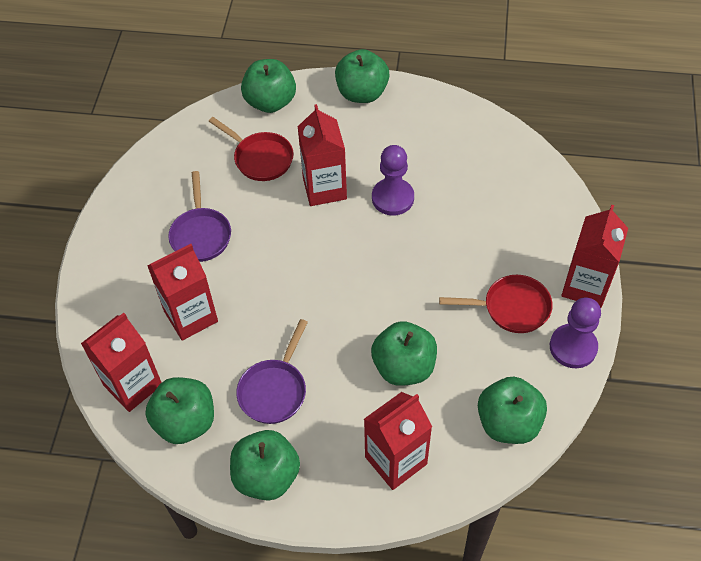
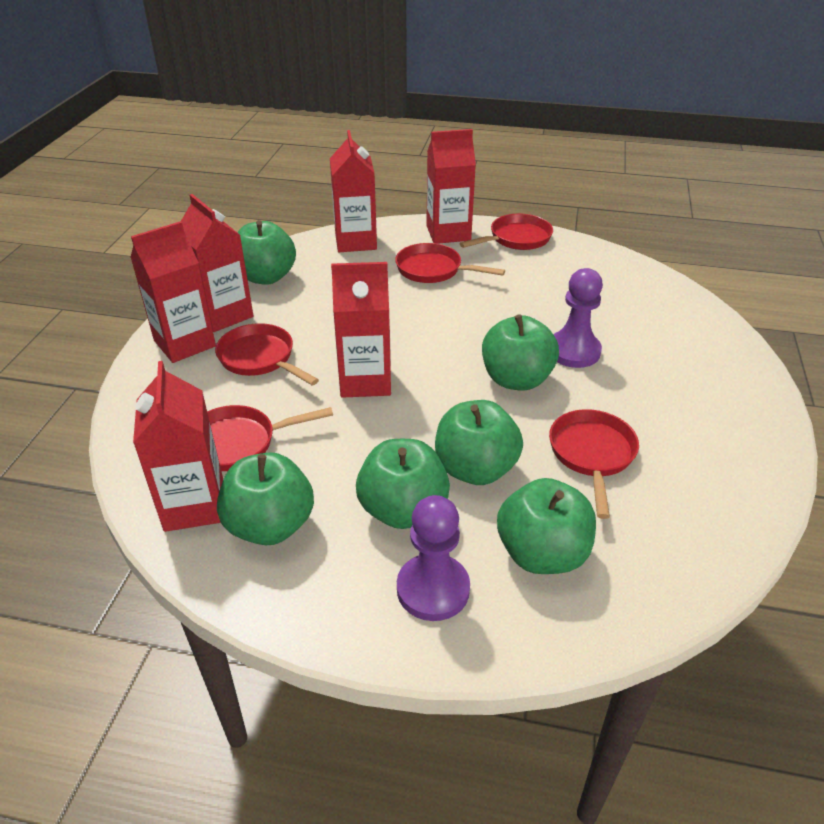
purple pan: [168,171,231,262] [236,319,308,424] = 2 -> none = 0
red carton: [81,313,162,412] [147,244,218,341] [298,104,347,206] [364,392,432,490] [561,205,628,308] = 5 -> [130,221,216,363] [133,361,223,532] [181,194,253,332] [330,130,377,252] [331,262,391,398] [426,129,476,244] = 6
red pan: [209,117,294,181] [439,275,553,333] = 2 -> [207,405,333,471] [215,323,319,385] [395,243,505,283] [459,214,553,250] [549,409,639,519] = 5

